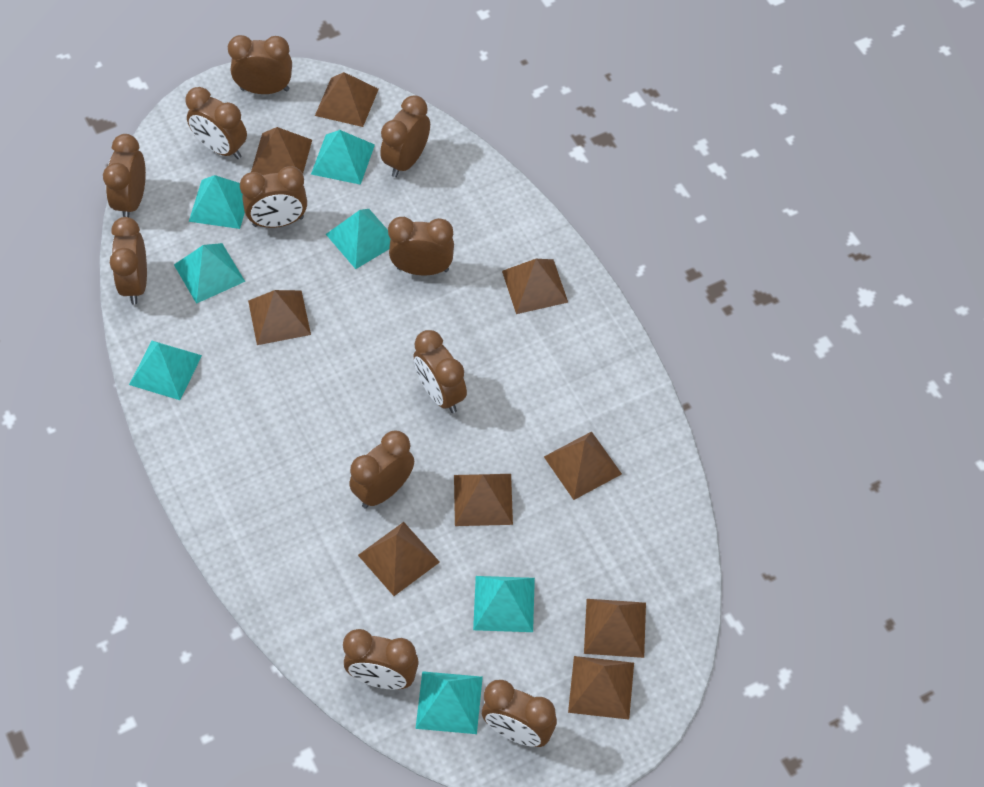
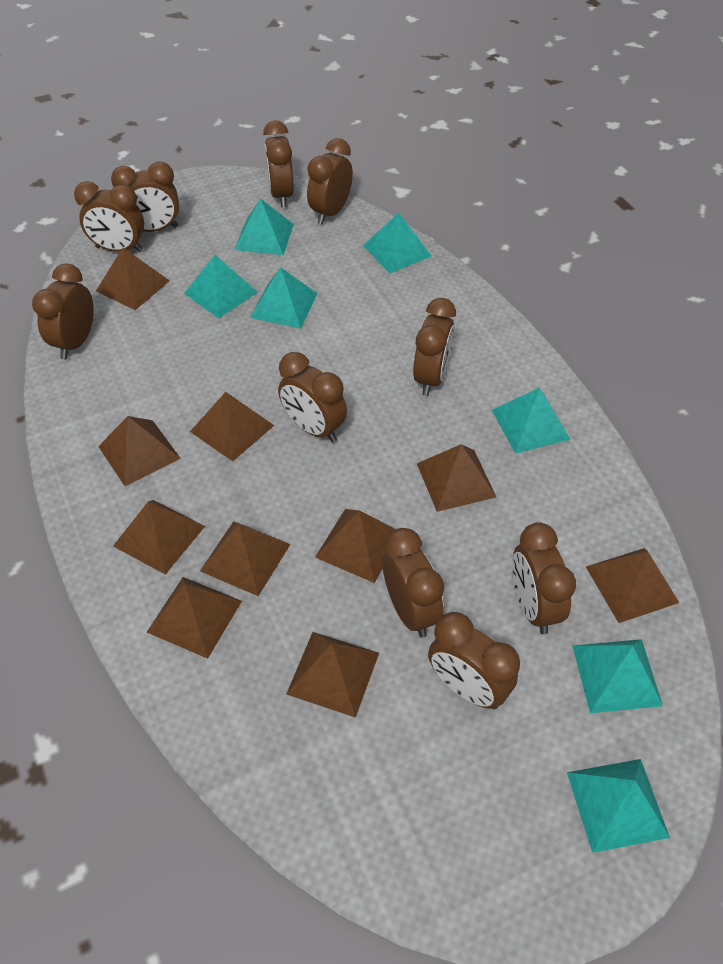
brown clock: [103,134,146,217] [110,217,147,305] [185,87,247,159] [228,35,292,94] [240,166,307,228] [343,629,419,690] [349,430,414,509] [380,95,430,177] [388,217,454,275] [414,330,467,413] [482,680,557,747] = 11 -> [32,264,94,359] [74,181,144,252] [111,161,179,232] [263,120,294,207] [278,352,347,443] [307,138,353,224] [383,528,444,638] [413,298,456,396] [428,612,520,709] [512,522,576,634] = 10
brown pyramid: [248,290,311,345] [251,127,312,175] [315,72,379,127] [358,522,440,596] [454,474,513,526] [502,259,568,314] [544,431,622,500] [568,656,634,720] [584,599,646,658] = 9 -> [96,248,170,310] [98,416,181,486] [113,500,205,574] [147,577,242,659] [190,392,274,461] [200,521,290,596] [286,632,379,718] [315,509,396,583] [417,444,496,512] [586,548,679,623] = 10

